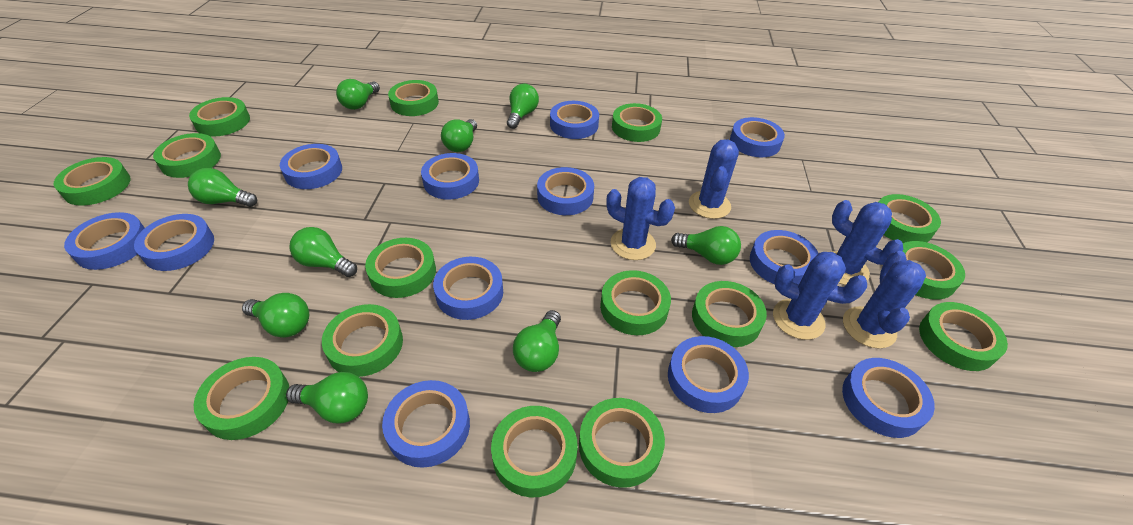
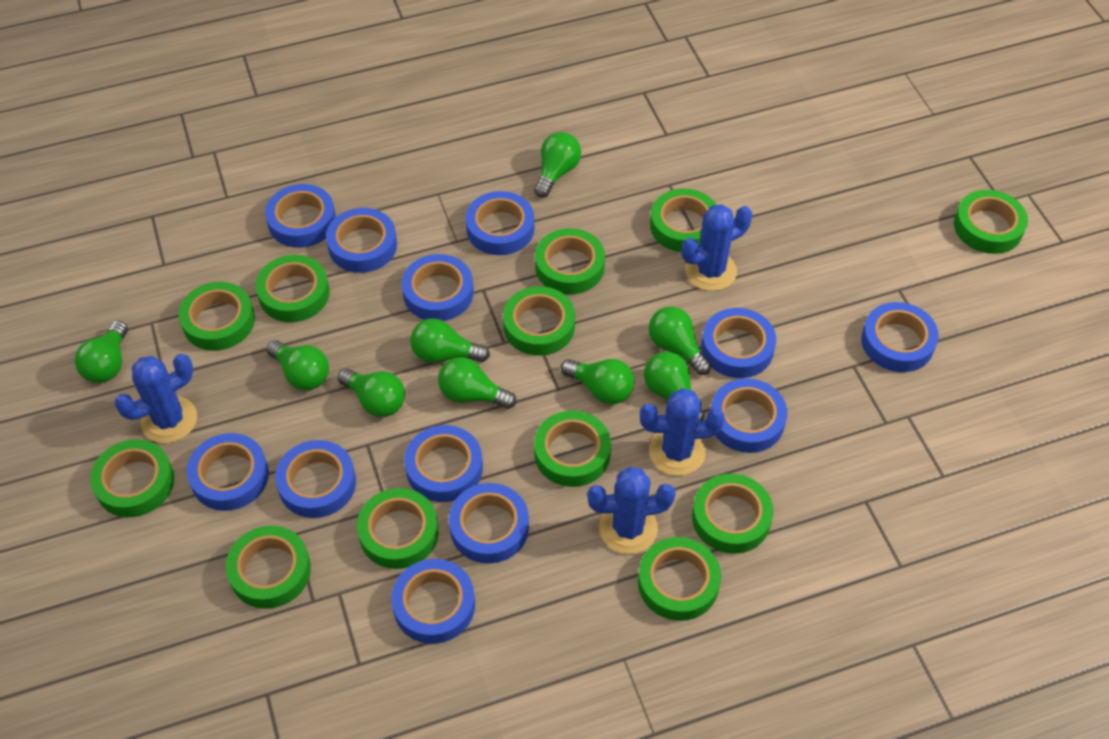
blue cactus: [606,177,675,260] [689,139,739,219] [773,252,867,340] [832,200,904,285] [843,251,926,349] = 5 -> [114,354,197,443] [587,467,676,554] [640,388,725,476] [681,205,752,291] = 4
green tape: [54,157,131,206] [153,133,221,178] [189,97,250,137] [194,357,289,440] [322,304,403,377] [365,238,436,298] [388,80,439,116] [491,406,578,497] [579,398,665,488] [600,270,671,335] [612,103,662,142] [692,281,767,347] [879,194,941,243] [902,241,965,300] [919,302,1008,371] = 15 -> [90,439,174,517] [179,282,255,351] [226,525,311,609] [256,255,330,322] [357,488,439,569] [503,286,575,356] [534,411,611,487] [535,228,605,294] [638,537,721,621] [650,189,716,252] [692,474,773,554] [954,190,1028,254] = 12

